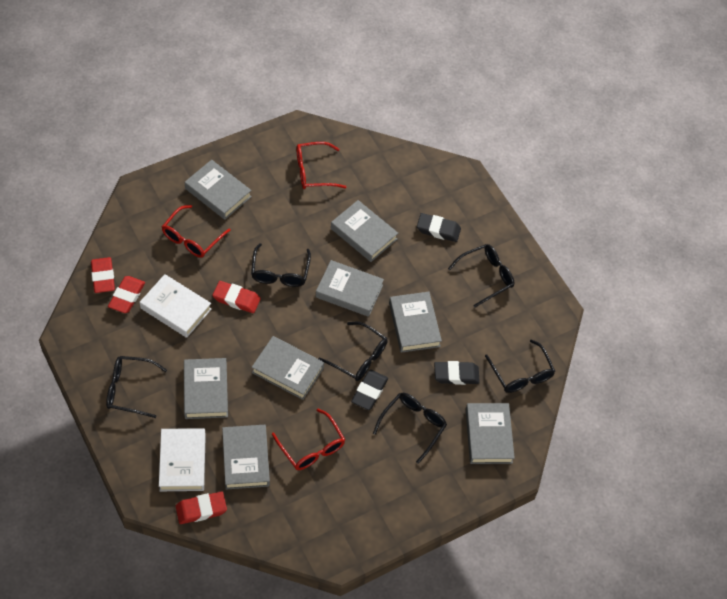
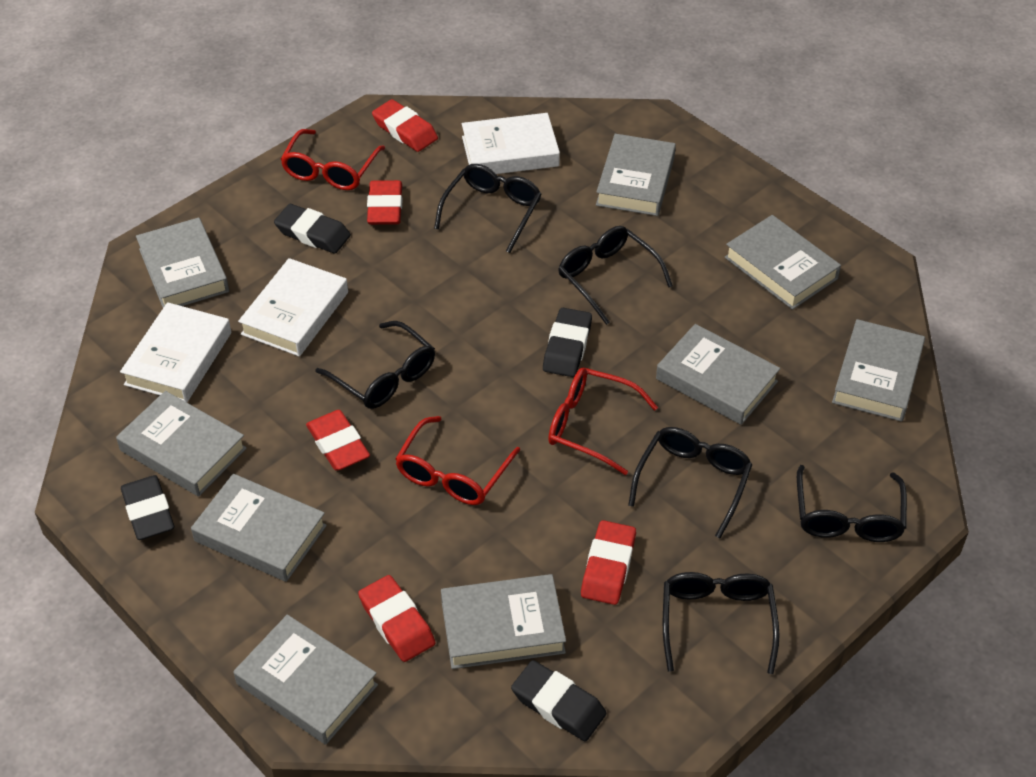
black eraser: [351,370,388,410] [417,213,461,242] [434,361,480,385] = 3 -> [121,475,174,540] [274,204,351,254] [511,660,606,741] [543,308,592,377] = 4
grey book: [184,358,228,419] [185,160,252,220] [222,425,270,489] [252,336,324,400] [316,260,384,317] [331,200,398,262] [389,292,442,353] [466,403,515,464] = 8 -> [116,391,247,497] [136,217,229,308] [191,474,327,582] [233,614,378,745] [441,574,566,669] [596,134,676,216] [656,324,780,425] [725,215,841,310] [832,319,925,422] = 9
red eraser: [91,257,115,293] [108,276,145,313] [176,492,227,524] [212,281,261,313] = 4 -> [306,410,370,471] [358,575,435,662] [367,180,403,225] [372,99,438,152] [581,520,636,605] = 5
white book: [140,274,211,338] [159,428,206,491] = 2 -> [120,302,231,402] [238,258,348,356] [462,113,560,174] = 3

